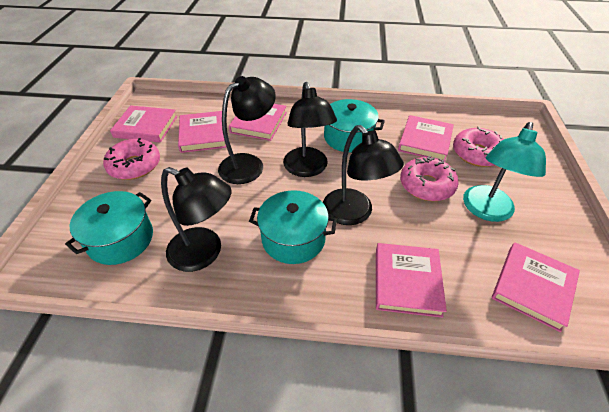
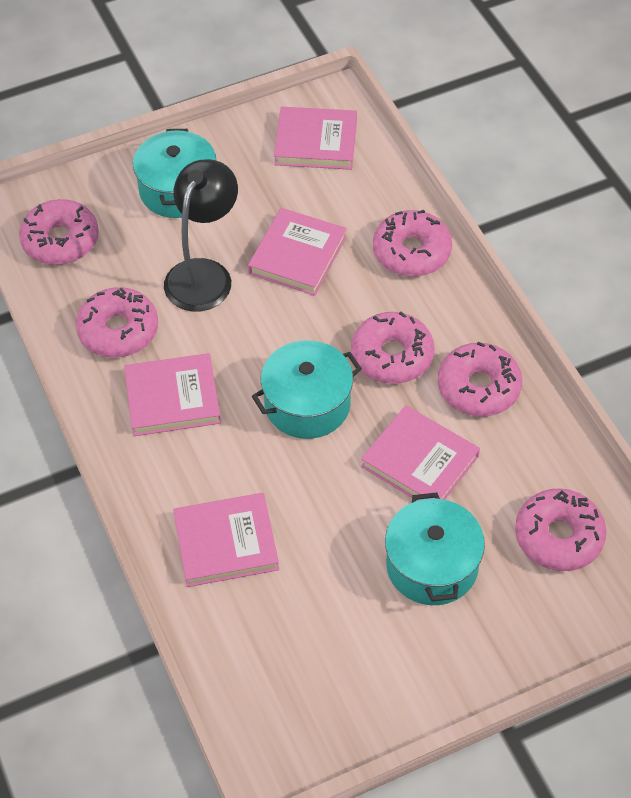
black lamp: [161,167,232,272] [218,76,276,184] [283,82,337,177] [323,125,404,225] = 4 -> [164,159,238,312] = 1
pink book: [110,105,177,143] [178,111,227,153] [229,104,287,141] [376,243,447,318] [398,115,454,162] [492,242,580,332] = 6 -> [124,353,221,436] [173,493,279,587] [248,208,347,296] [274,107,357,170] [361,405,480,501] = 5
pink donut: [103,138,160,180] [400,156,459,201] [453,127,504,167] = 3 -> [19,199,99,265] [76,287,158,358] [351,312,435,384] [373,210,452,277] [438,342,523,417] [515,488,606,571] = 6
turquoise lamp: [463,122,546,222] = 1 -> none = 0

